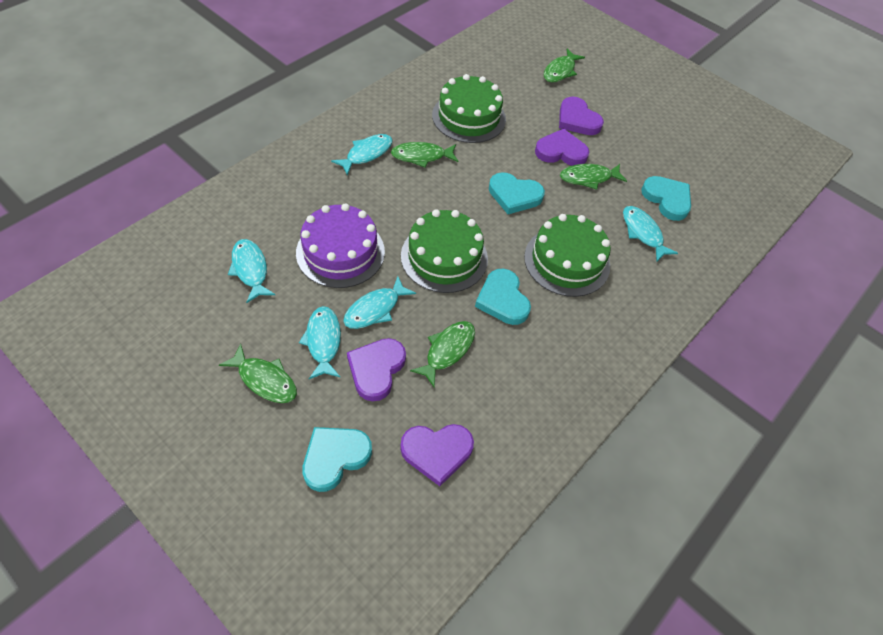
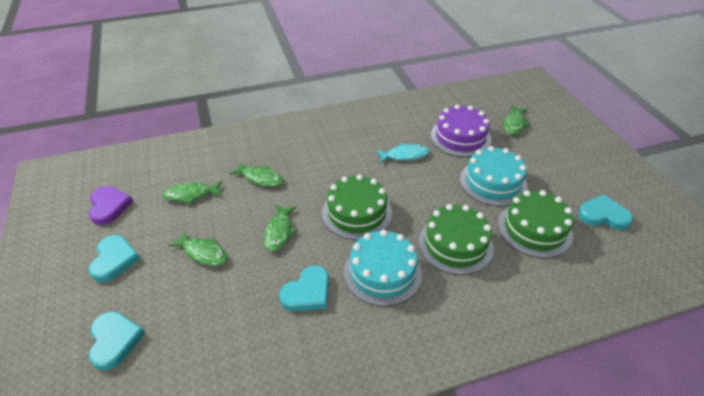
purple heart: [347,338,406,401] [400,424,474,486] [535,128,589,166] [559,97,604,135] = 4 -> [89,186,133,225] = 1
turquoise cake: none = 0 -> [344,230,422,306] [460,146,528,206] = 2
turquoise fish: [228,239,275,303] [299,306,341,379] [331,134,393,175] [343,276,416,329] [623,206,678,262] = 5 -> [376,143,430,163] = 1

